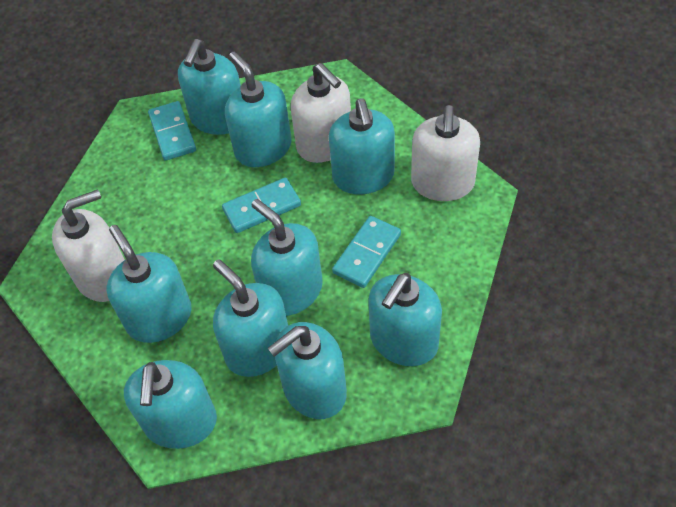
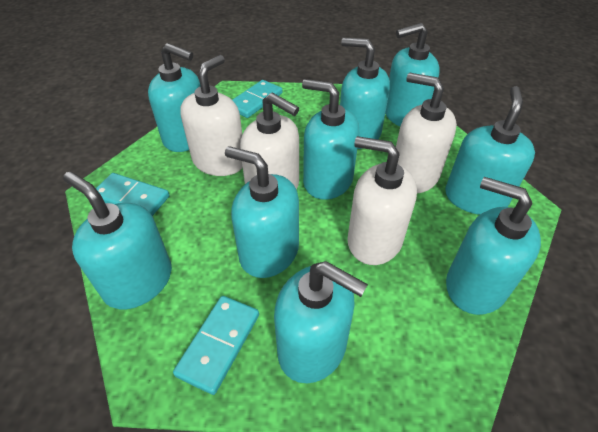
white soap dispenser: [52,189,125,302] [291,63,351,163] [411,105,480,201] = 3 -> [180,55,243,176] [240,93,299,189] [347,136,417,265] [396,73,457,193] = 4

